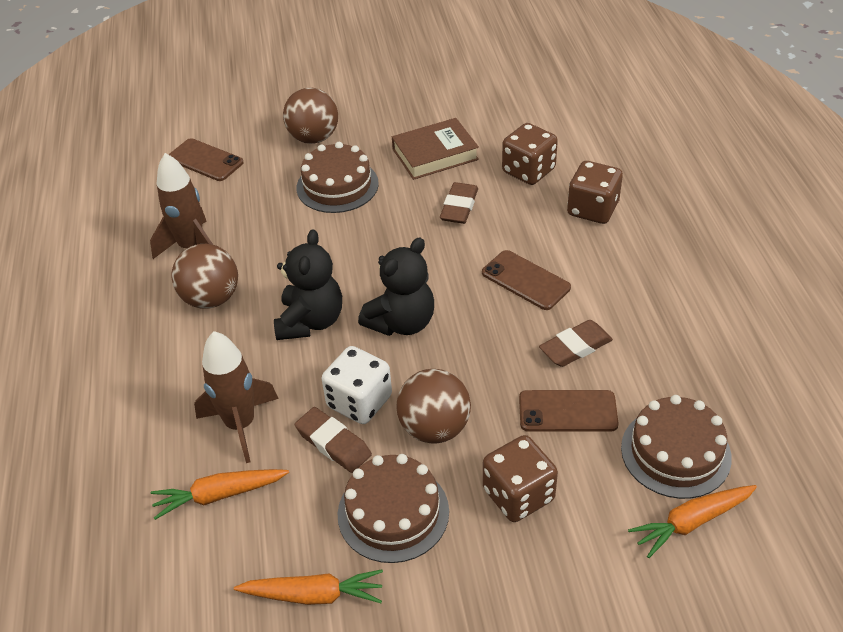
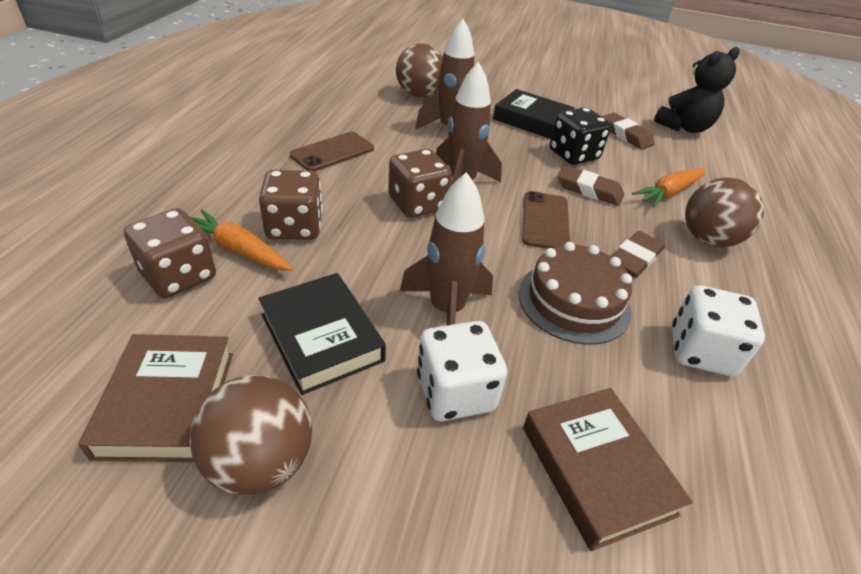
black book: none = 0 -> [258,273,386,395] [493,89,575,139] = 2
black dice: none = 0 -> [550,107,611,165] = 1
black teddy bear: [274,229,342,340] [358,238,434,336] = 2 -> [654,47,739,133] = 1
brown book: [392,118,479,180] = 1 -> [78,334,233,462] [523,388,693,551] = 2
brown cake: [297,142,379,213] [337,454,449,563] [621,395,732,499] = 3 -> [518,242,632,345] = 1
brown phone: [169,138,244,181] [482,250,571,310] [519,390,618,432] = 3 -> [290,132,374,172] [522,191,570,249] = 2
brown rocket: [150,153,213,259] [194,331,279,463] = 2 -> [400,172,493,325] [415,19,474,130] [436,62,502,186] = 3
orange carrot: [151,469,289,520] [234,569,383,605] [628,485,757,558] = 3 -> [191,209,293,271] [632,168,706,208] = 2
white dice: [322,346,392,424] = 1 -> [417,321,507,422] [672,285,765,376] = 2

